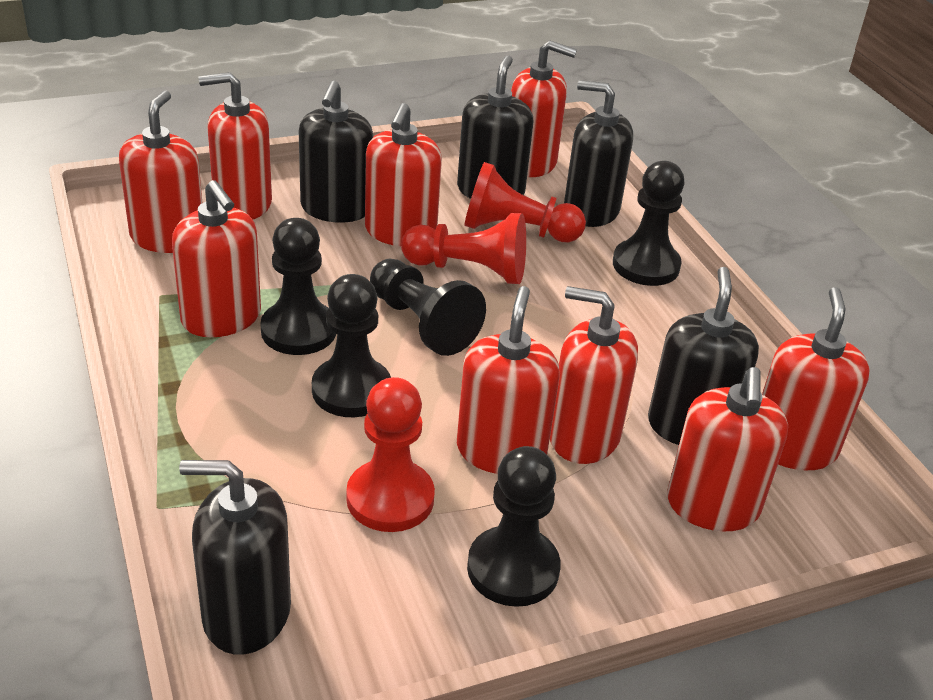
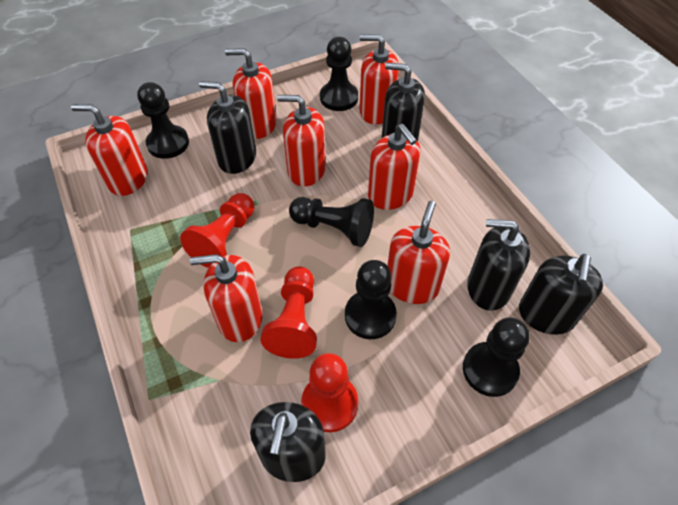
red soap dispenser: [119,91,202,253] [172,180,261,337] [199,72,272,219] [365,103,442,246] [457,286,560,474] [511,41,577,177] [550,286,638,464] [667,367,788,531] [762,287,870,470] = 9 -> [71,104,148,196] [190,254,263,342] [225,48,277,139] [277,95,326,187] [359,34,399,125] [368,124,421,210] [387,201,450,304] = 7

